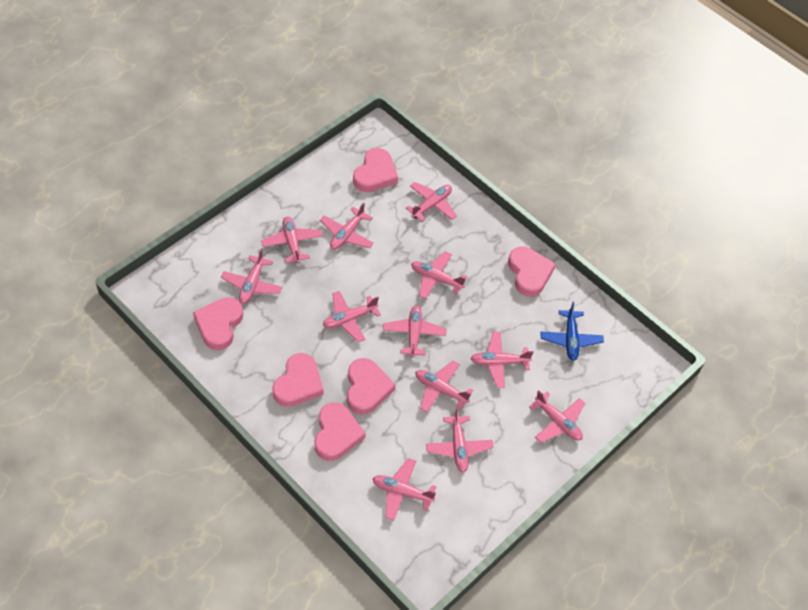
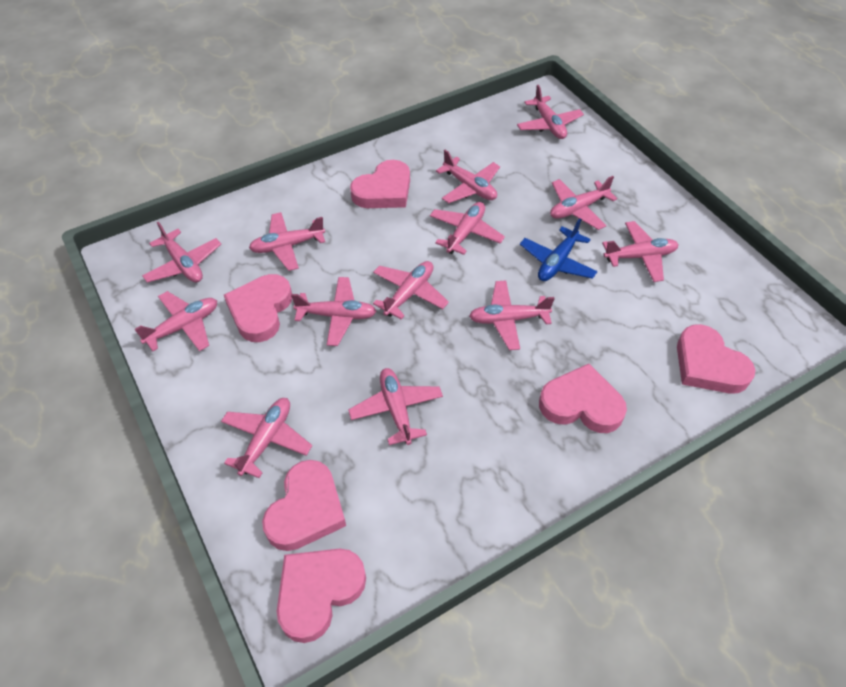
pink plane: [221,249,282,304] [261,217,322,263] [320,202,374,250] [323,291,381,343] [372,458,436,521] [383,305,446,358] [406,182,457,222] [411,251,467,299] [415,361,473,412] [426,408,493,473] [470,332,534,388] [529,390,585,443] = 12 -> [134,291,217,351] [142,222,221,283] [221,398,312,478] [249,212,325,271] [291,277,377,346] [348,368,443,445] [373,261,449,319] [430,202,505,255] [436,150,500,203] [469,281,555,350] [517,85,584,139] [550,176,617,230] [602,221,678,282] = 13

